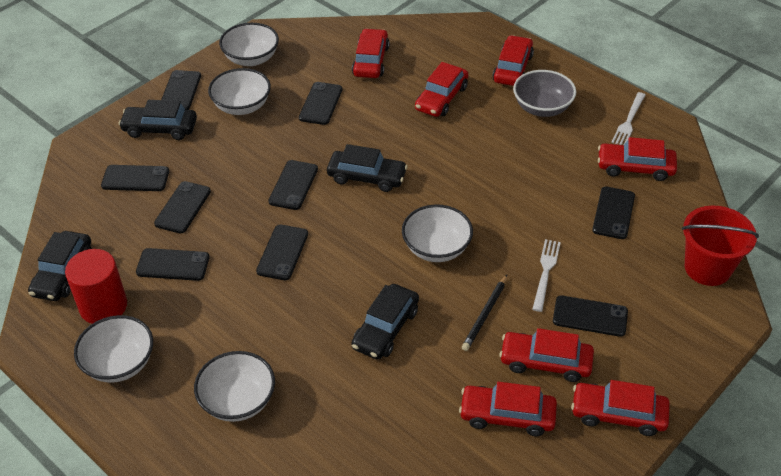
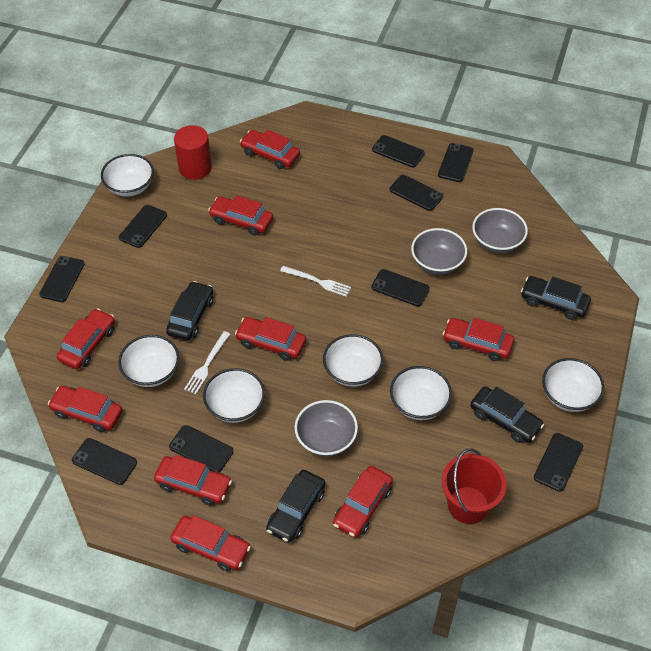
black pencil: [462,275,507,351] = 1 -> none = 0
grey bowl: [513,70,576,117] = 1 -> [295,400,358,457] [411,228,467,275] [472,208,528,253] = 3
red car: [352,28,389,78] [415,62,468,117] [459,382,557,436] [492,35,534,86] [499,328,594,382] [571,380,670,436] [598,137,677,181] = 7 -> [48,386,123,432] [57,308,115,369] [154,455,232,506] [170,515,251,571] [208,195,273,236] [235,317,306,361] [240,130,300,169] [333,466,393,538] [443,318,514,361] = 9
white bowl: [74,315,153,383] [194,351,275,422] [208,68,271,115] [219,23,279,66] [402,204,473,262] = 5 -> [101,154,154,197] [118,335,179,387] [203,368,265,423] [323,334,383,387] [390,366,452,420] [542,358,604,412] = 6

